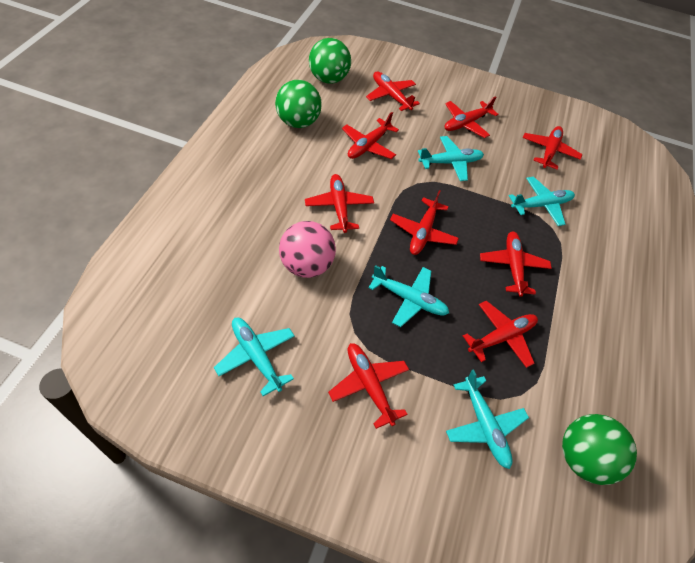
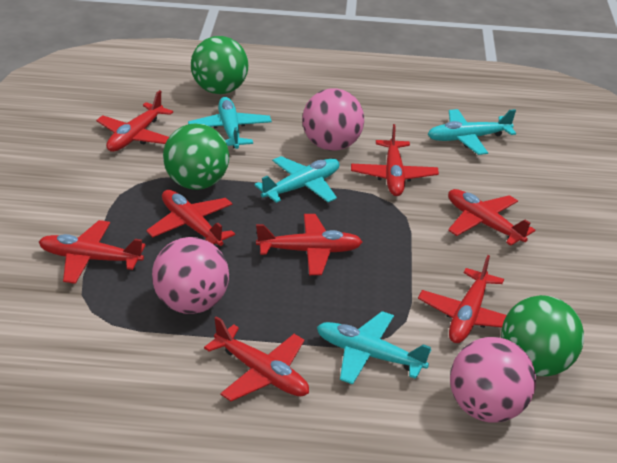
pink ball: [279,221,336,278] = 1 -> [152,237,229,314] [302,88,364,151] [450,337,536,423] = 3
red plane: [305,174,374,233] [328,343,409,429] [342,112,399,159] [366,71,420,111] [390,190,459,255] [445,96,498,138] [463,301,538,368] [480,231,552,297] [523,126,582,169] = 9 -> [39,220,145,284] [96,90,173,152] [146,190,235,246] [204,316,309,401] [256,214,362,275] [351,124,439,196] [418,255,507,343] [448,189,535,246] = 8
turquoise plane: [214,317,294,396] [369,265,449,327] [418,136,484,181] [446,369,529,469] [509,176,575,226] = 5 -> [188,97,272,149] [254,156,339,203] [317,311,431,384] [427,109,516,155] = 4

